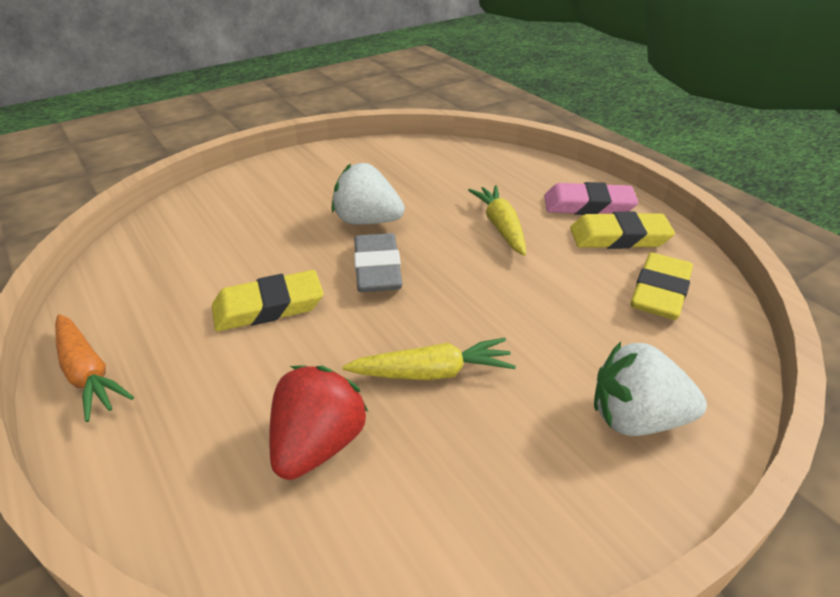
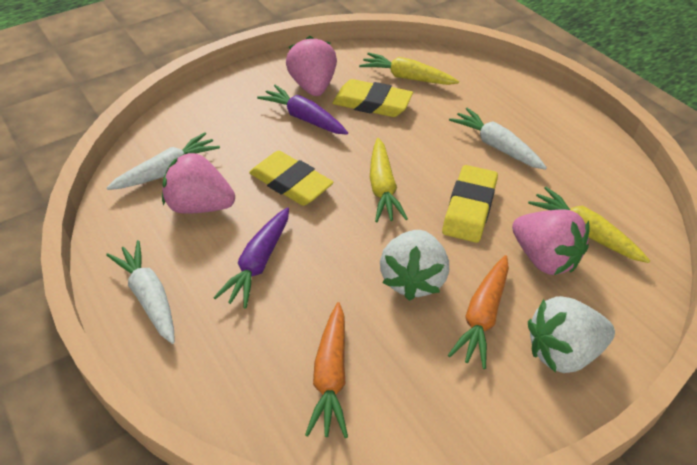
grey eraser: [354,233,403,292] = 1 -> none = 0
orange carrot: [55,314,134,422] = 1 -> [305,302,348,438] [448,255,509,369] = 2
pink eraser: [544,182,638,215] = 1 -> none = 0
pink strawberry: none = 0 -> [162,152,235,214] [286,36,337,96] [512,209,590,275] = 3
purple carrot: none = 0 -> [213,207,289,309] [257,85,348,135] = 2
red strawberry: [269,365,368,480] = 1 -> none = 0
white carrot: none = 0 -> [106,240,175,344] [107,132,220,190] [449,108,547,170] = 3
yellow carrot: [343,338,516,380] [468,185,526,256] = 2 -> [359,52,459,85] [370,138,408,222] [528,187,650,263] = 3

